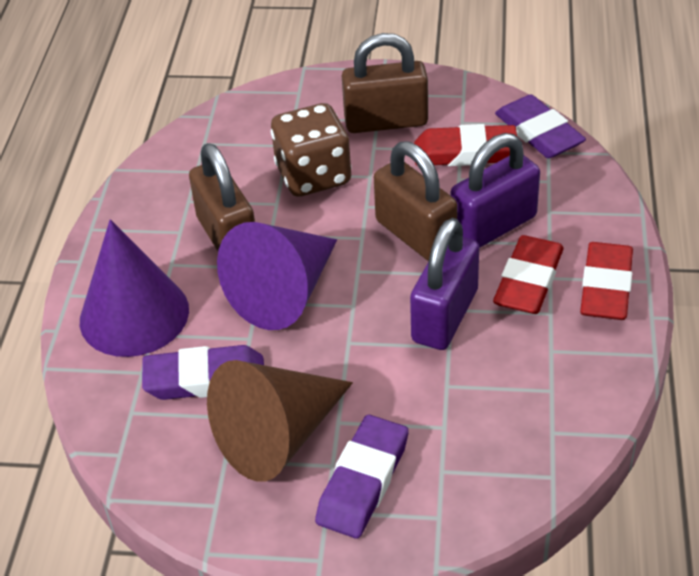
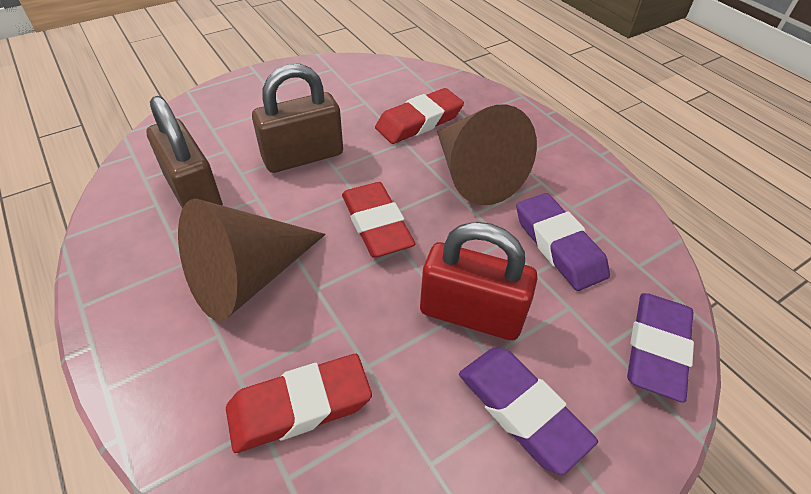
brown cone: [207,360,353,482] = 1 -> [178,198,325,321] [437,105,537,205] = 2
brown dice: [271,103,352,197] = 1 -> none = 0
brown padlock: [189,143,255,251] [342,33,428,133] [374,141,458,261] = 3 -> [146,96,223,209] [252,64,343,173] = 2
purple cone: [80,219,189,357] [217,222,337,330] = 2 -> none = 0
purple padlock: [410,218,479,350] [451,133,540,248] = 2 -> none = 0
red padlock: none = 0 -> [420,222,538,340] = 1

